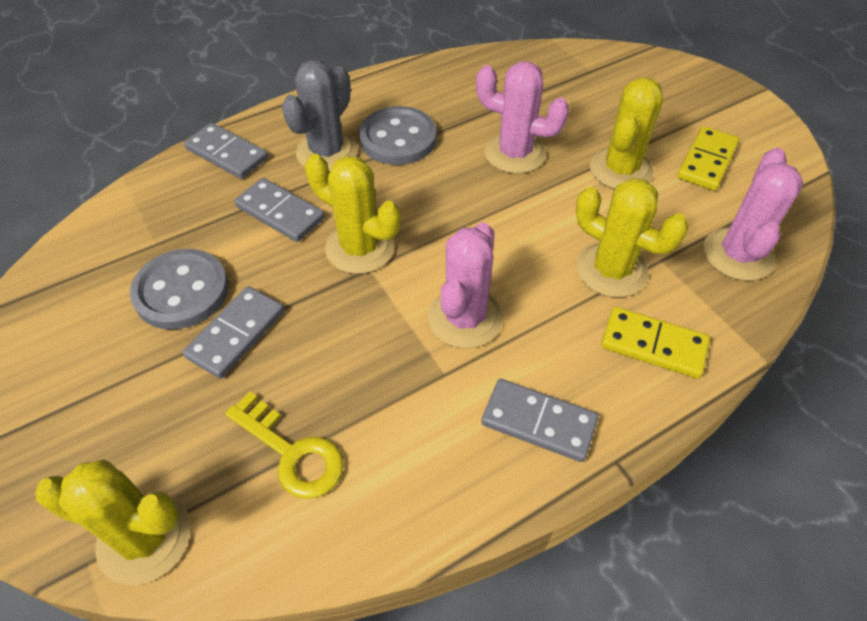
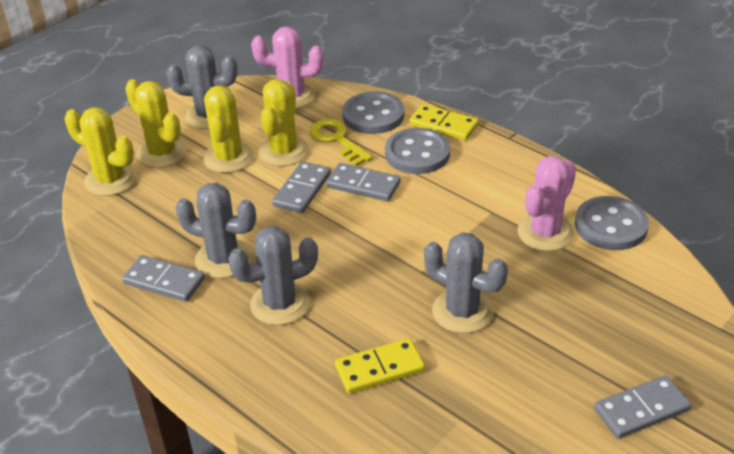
grey button: [130,249,228,329] [359,106,436,165] = 2 -> [342,92,404,134] [385,128,450,174] [575,196,649,250] = 3
grey cactus: [282,60,358,172] = 1 -> [166,45,238,129] [175,183,256,278] [228,226,318,325] [424,232,508,333] = 4
pink cactus: [428,222,503,348] [476,61,569,174] [704,148,803,281] = 3 -> [251,26,324,109] [517,156,576,251] = 2

